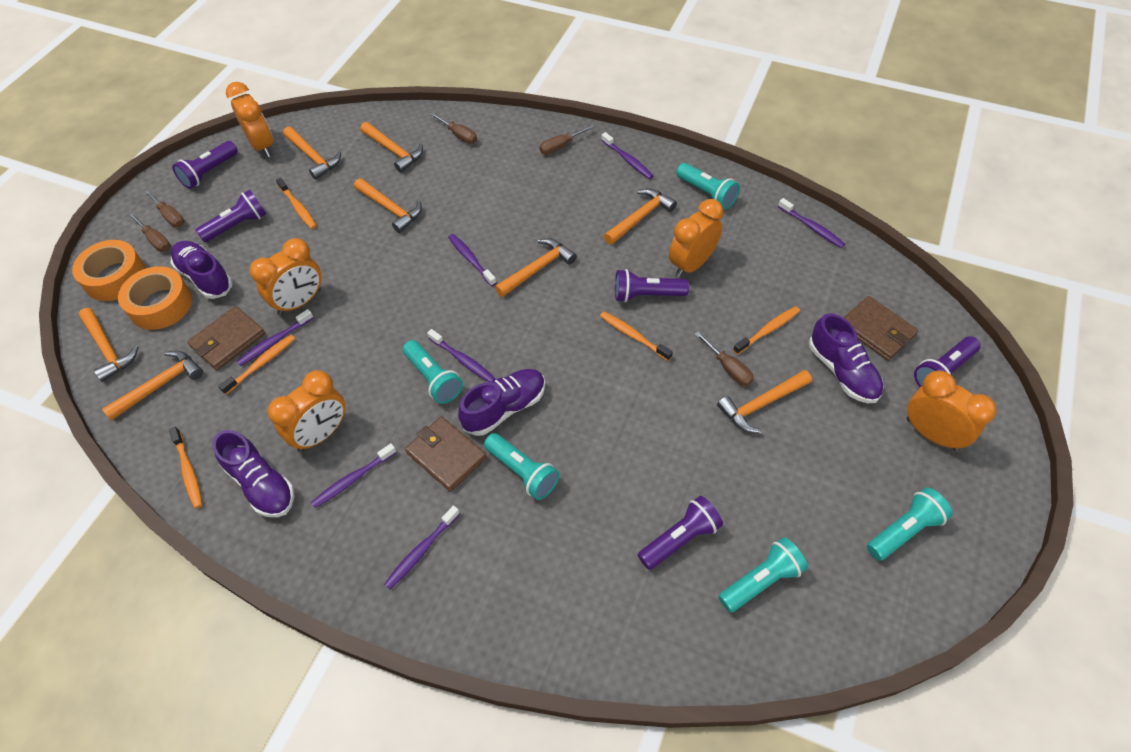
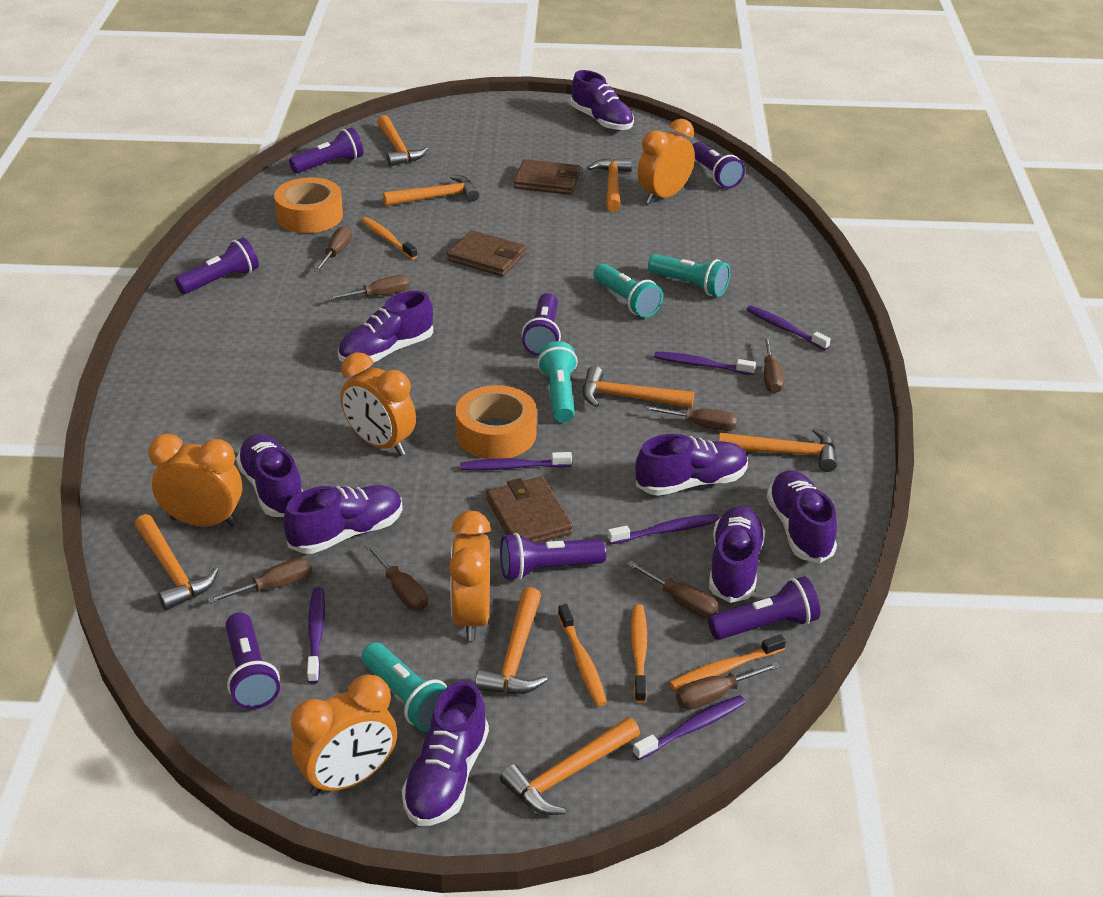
brown screwdriver: [129,213,170,252] [144,190,185,228] [430,113,477,144] [539,125,595,155] [695,331,754,386] = 5 -> [207,558,312,604] [314,226,352,272] [327,275,410,300] [365,543,428,611] [627,561,718,618] [644,406,738,431] [676,662,780,709] [764,336,784,393] = 8
orange toothbrush: [169,427,202,509] [218,335,295,395] [276,178,317,229] [600,311,673,361] [733,306,800,354] = 5 -> [361,217,418,260] [558,604,607,706] [631,604,647,703] [669,634,786,690] = 4
purple flashlight: [172,141,238,189] [195,190,266,242] [615,269,689,302] [638,496,723,570] [914,336,981,387] = 5 -> [175,237,259,294] [225,613,280,709] [289,127,363,173] [500,533,607,580] [522,293,561,356] [692,142,745,188] [708,576,820,640] = 7
purple shoe: [170,241,233,299] [213,430,294,517] [458,369,545,436] [809,313,884,403] = 4 -> [236,434,303,517] [283,485,403,554] [338,291,433,362] [402,681,489,826] [571,70,634,131] [635,434,748,496] [709,506,765,603] [767,470,837,563] = 8
purple toothbrush: [237,309,313,366] [311,443,397,508] [384,506,460,589] [427,329,496,382] [448,234,496,286] [601,132,653,179] [778,198,845,248] = 7 -> [307,587,325,684] [460,452,572,471] [608,514,719,544] [633,695,746,760] [654,351,756,375] [746,306,831,350] = 6
turquoise flashlight: [403,340,463,404] [484,433,560,500] [676,163,740,209] [718,537,808,613] [867,488,953,561] = 5 -> [362,642,447,731] [537,341,578,423] [594,264,663,318] [648,254,730,296] = 4

